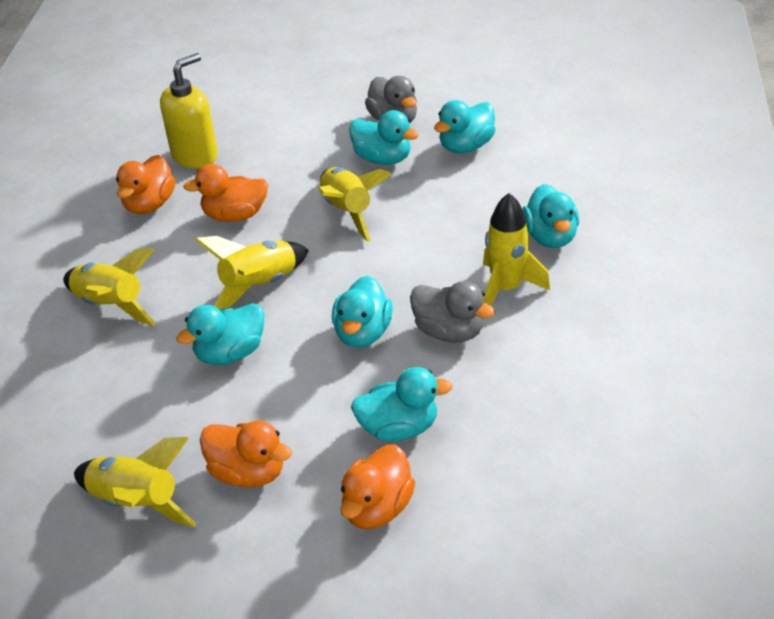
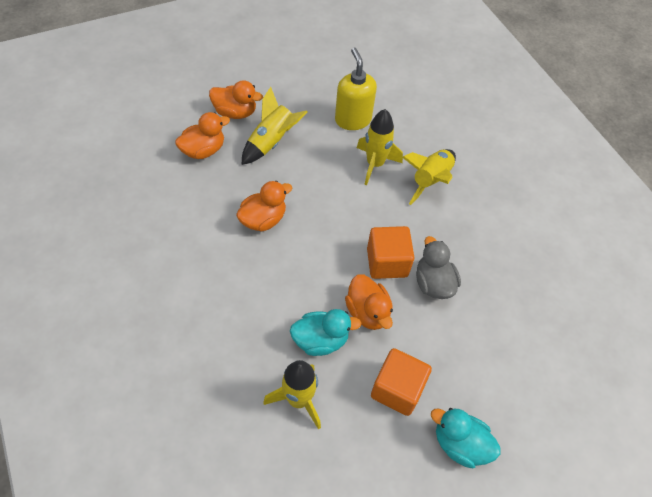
grey duck: [365,76,417,123] [410,281,495,343] = 2 -> [416,236,461,299] = 1
orange cube: none = 0 -> [367,226,415,279] [371,348,432,416] = 2
turquoise duck: [176,303,264,365] [332,276,393,348] [349,110,419,165] [351,367,453,442] [434,100,496,153] [522,184,579,248] = 6 -> [290,309,361,356] [431,408,501,468] = 2
yellow rocket: [63,248,156,326] [74,437,197,527] [195,236,309,310] [318,167,392,242] [483,193,550,306] = 5 -> [242,87,308,165] [263,360,321,430] [357,109,403,185] [402,149,456,205] = 4

